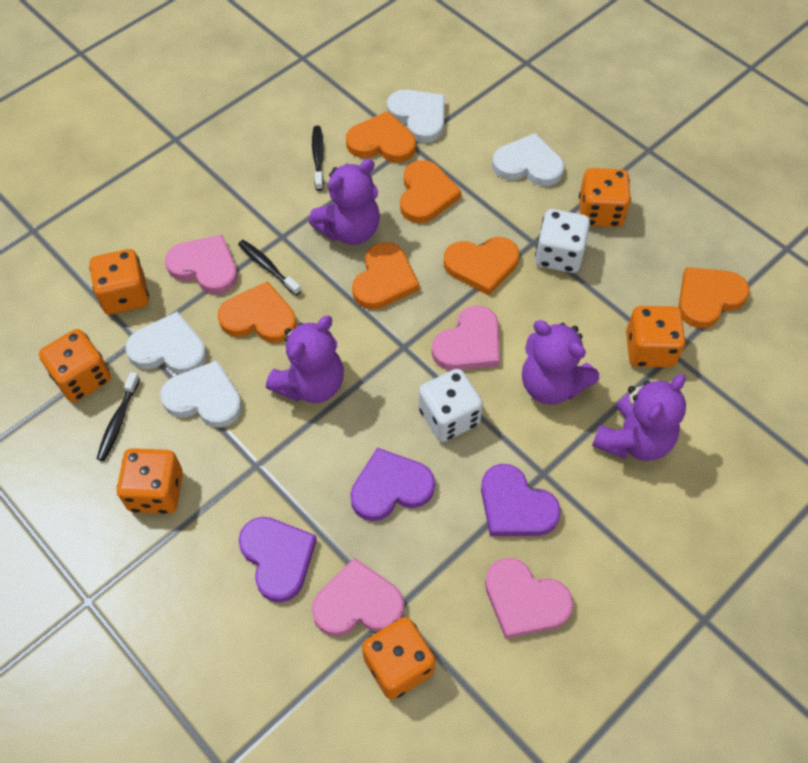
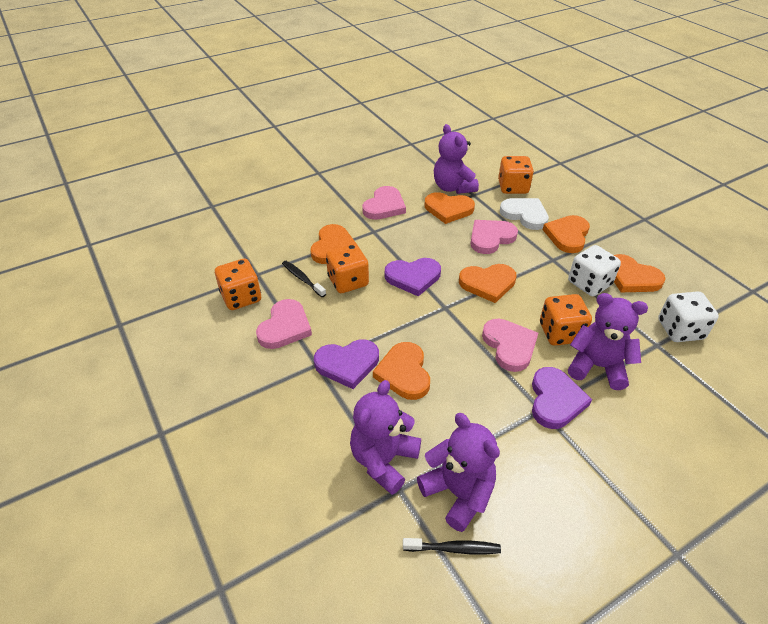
black toothbrush: [97,372,140,461] [238,240,301,296] [312,126,324,191] = 3 -> [282,261,326,297] [403,538,501,554] = 2
orange dice: [39,329,111,402] [89,249,149,315] [117,448,183,514] [362,617,435,700] [579,168,631,227] [626,306,686,367] = 6 -> [215,259,261,310] [326,244,369,293] [498,156,534,194] [540,294,592,346] = 4
white heart: [125,311,207,374] [160,360,242,428] [387,90,445,143] [492,133,564,186] = 4 -> [500,198,549,230] = 1

